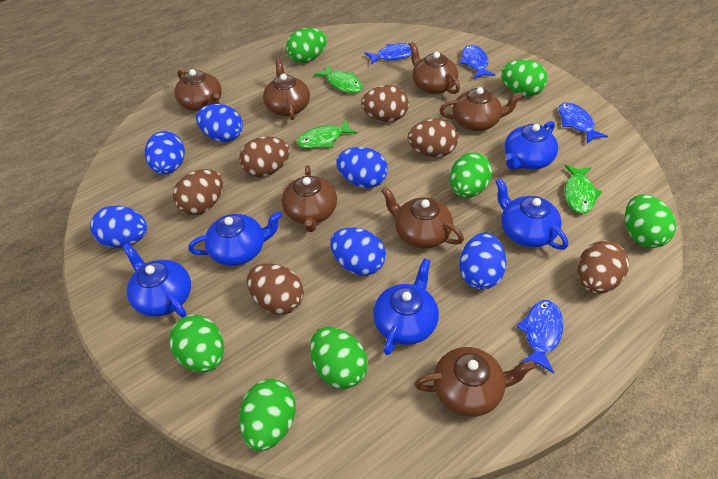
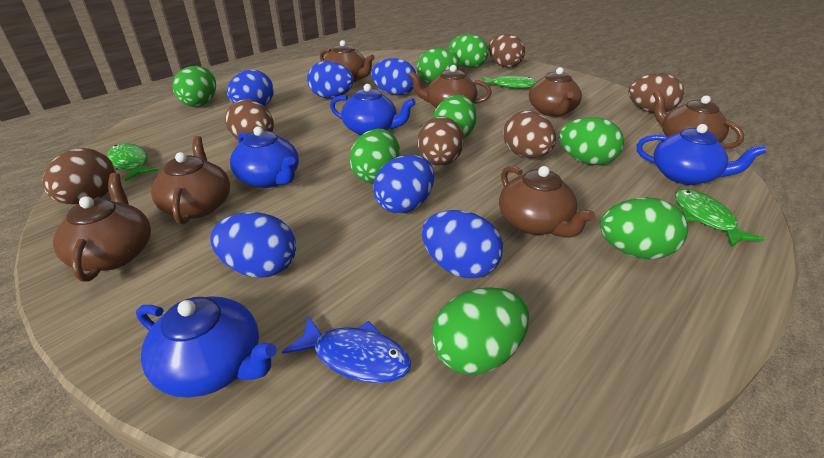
blue fish: [364,43,411,65] [460,45,495,79] [516,300,563,373] [559,102,608,143] = 4 -> [282,316,411,383] = 1
blue teapot: [123,243,191,318] [188,211,282,266] [373,258,439,355] [495,178,568,250] [504,121,558,170] = 5 -> [136,296,277,398] [230,126,299,188] [330,84,416,135] [637,124,766,185] = 4
green egg: [169,315,224,373] [239,379,296,451] [286,28,327,63] [310,327,368,389] [450,152,492,198] [501,59,548,96] [625,194,676,248] = 7 -> [173,66,216,107] [349,129,400,183] [417,48,460,83] [432,287,529,375] [433,95,477,138] [449,34,488,68] [559,117,624,165] [600,197,688,259] = 8

